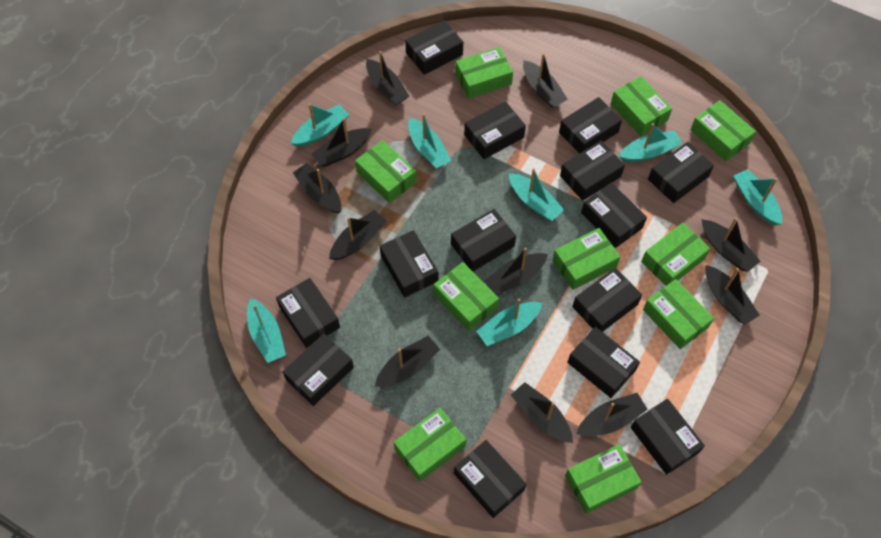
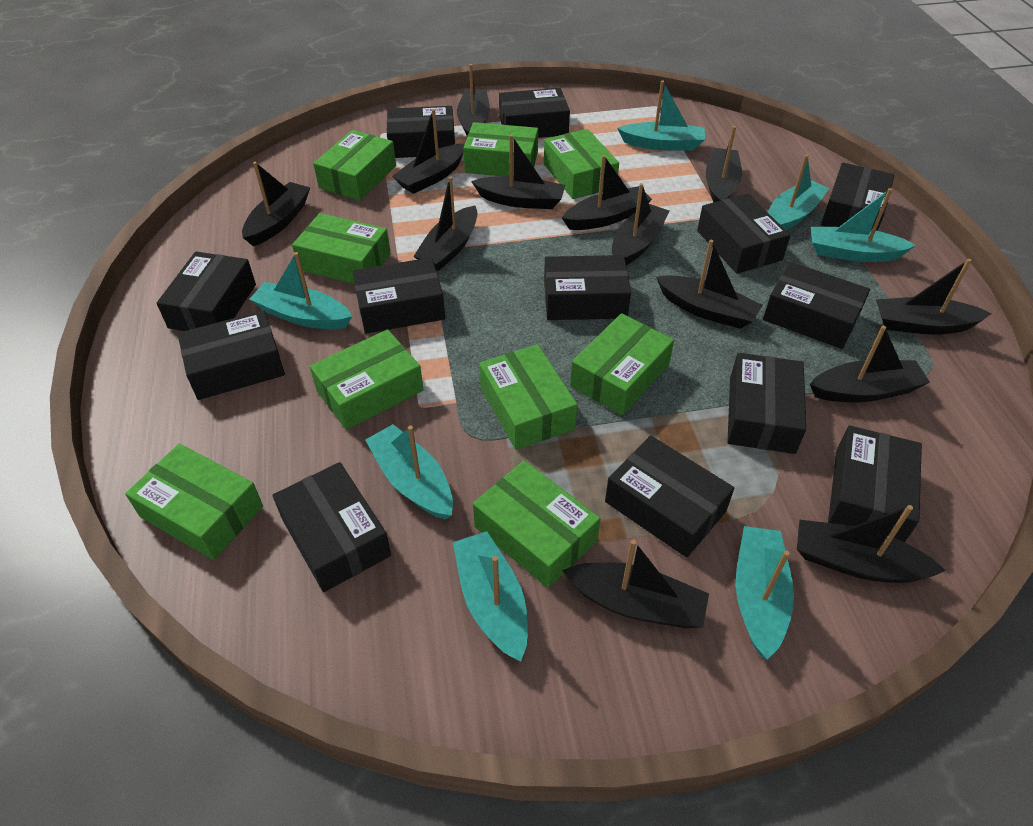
black boat: [293,163,341,214] [311,118,372,167] [329,210,387,260] [366,51,410,105] [375,336,440,387] [484,248,548,295] [511,382,573,443] [523,53,568,108] [576,393,648,436] [702,218,760,272] [705,265,760,325] = 11 -> [242,162,310,246] [392,109,465,194] [414,176,478,271] [457,64,490,136] [471,135,565,209] [562,155,652,230] [562,540,709,628] [612,183,669,265] [656,240,762,329] [706,126,742,203] [797,505,946,583] [810,326,930,403] [876,259,991,335] = 13
black box: [276,278,340,348] [283,334,354,406] [380,230,438,297] [405,20,463,75] [451,209,516,271] [454,440,526,518] [464,101,526,159] [559,97,622,154] [560,140,625,201] [567,327,640,398] [572,267,642,332] [581,182,647,248] [631,399,705,475] [648,142,714,203] = 14 -> [157,252,256,331] [178,310,285,400] [272,462,391,592] [352,257,445,334] [387,106,455,158] [499,88,570,138] [544,255,631,320] [605,435,734,558] [697,194,790,274] [727,353,806,454] [763,262,870,349] [821,163,895,231] [828,425,922,543] = 13
green box: [355,140,417,203] [394,408,466,482] [434,262,499,331] [455,47,513,99] [552,228,620,290] [565,444,642,514] [611,76,672,136] [641,223,711,286] [643,279,714,349] [690,100,756,161] = 10 -> [125,443,263,560] [292,213,391,284] [310,329,424,430] [313,130,396,201] [463,122,538,176] [473,460,600,588] [479,344,578,450] [544,129,619,199] [570,313,674,415] = 9

